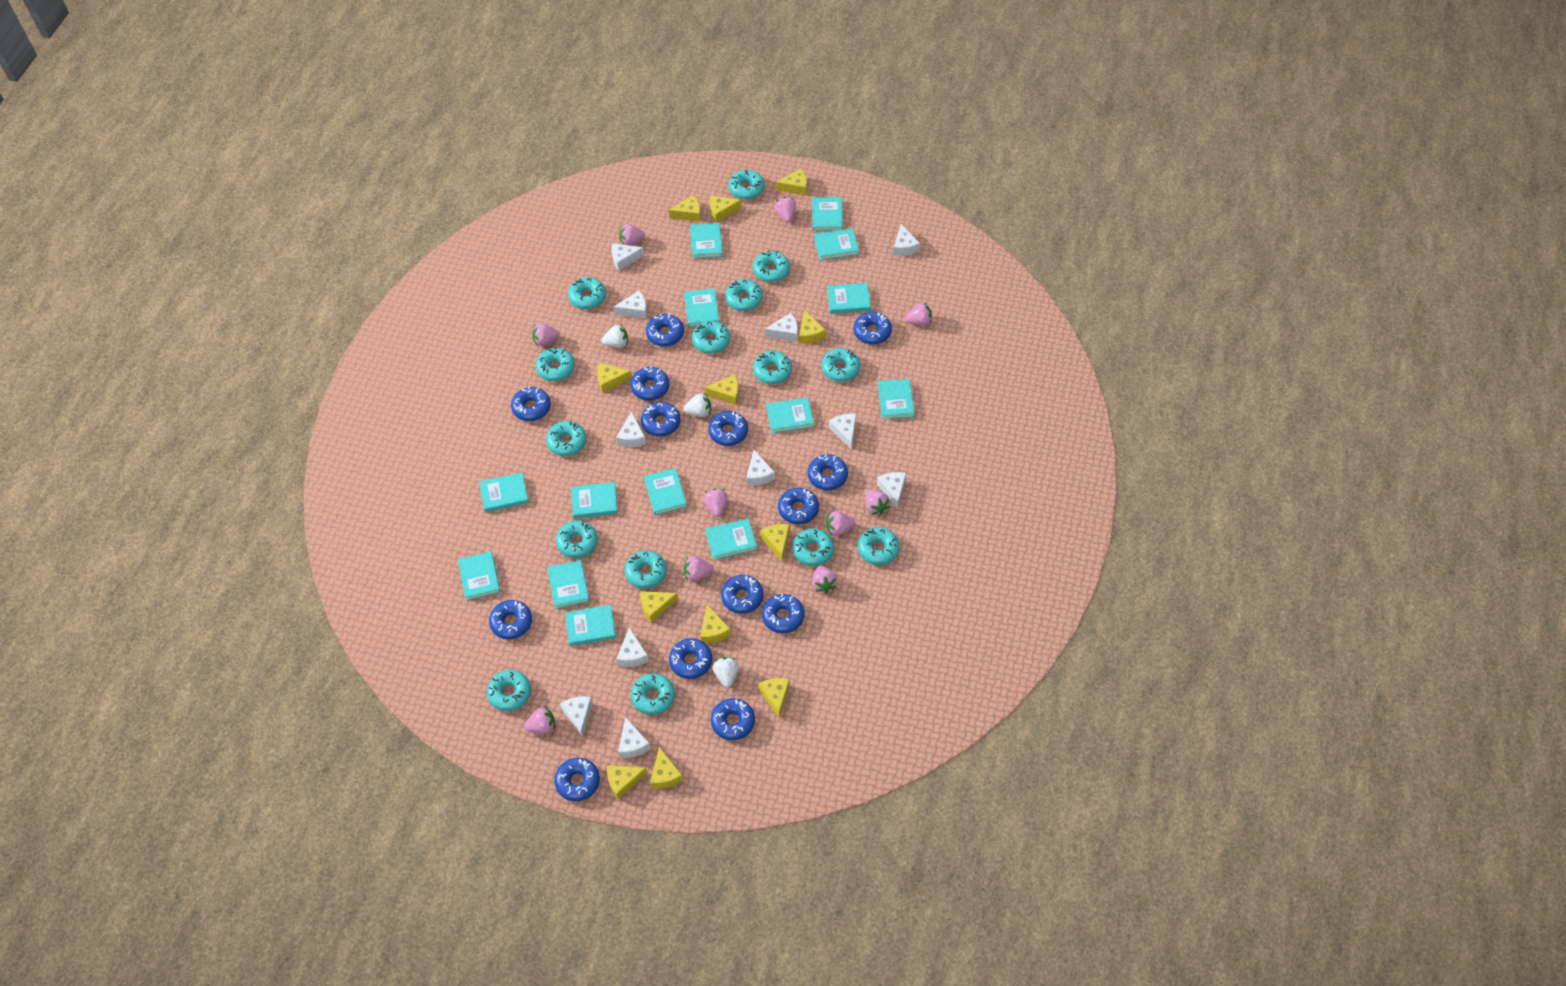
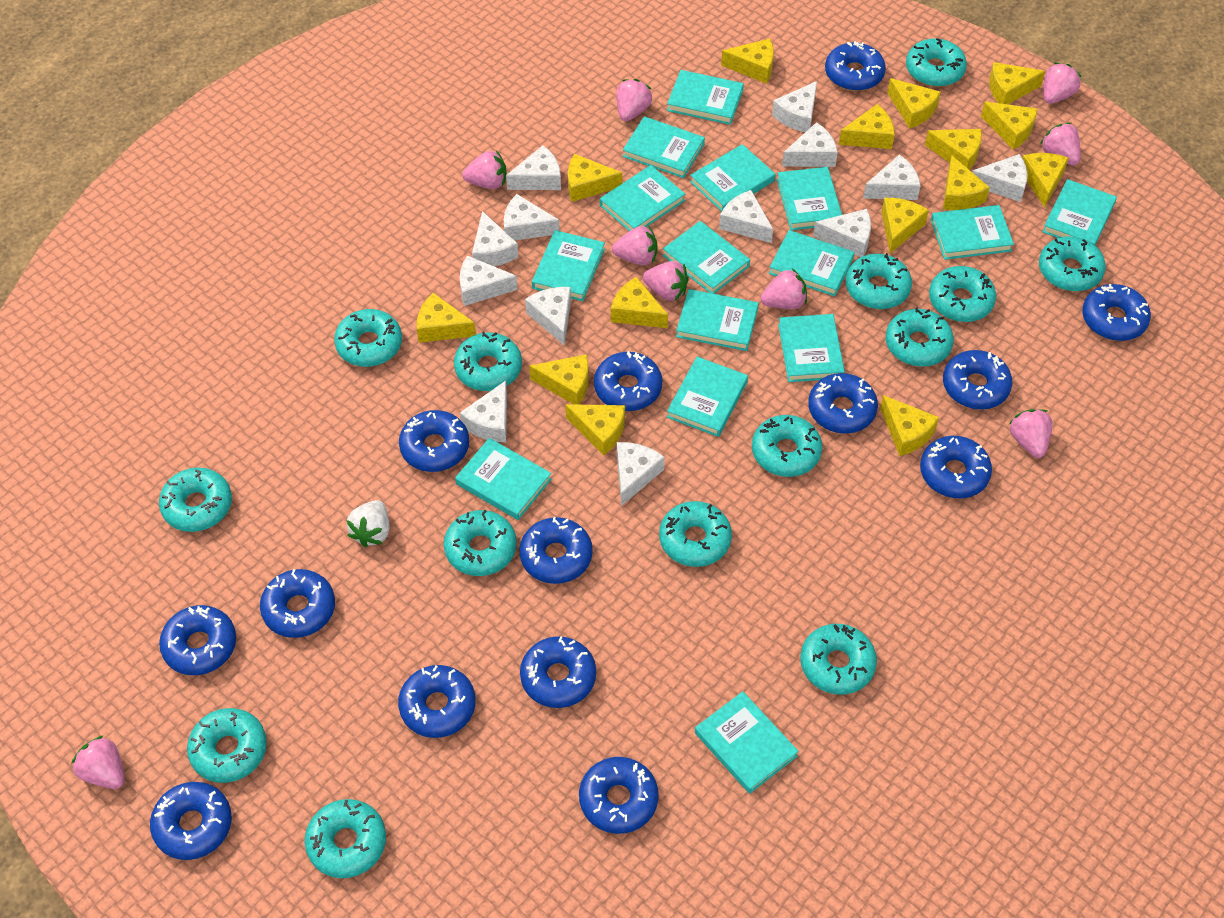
pink strawberry: [524,706,555,733] [532,323,559,346] [619,224,645,246] [683,556,713,581] [703,488,728,517] [775,197,796,223] [812,565,837,593] [826,511,855,536] [865,490,890,515] [905,302,932,326] = 10 -> [71,736,125,789] [462,150,507,189] [612,225,658,265] [617,79,652,121] [643,261,689,301] [760,269,807,309] [1009,409,1052,458] [1040,123,1081,165] [1043,63,1081,104] = 9
turquoise book: [458,551,501,601] [479,472,529,512] [547,560,590,609] [565,605,616,646] [571,482,618,519] [644,468,687,515] [684,288,719,327] [690,223,723,259] [705,519,757,560] [766,398,814,434] [812,197,843,231] [814,228,859,260] [827,283,871,314] [878,379,915,420] = 14 -> [455,438,552,520] [532,230,605,301] [600,165,685,231] [623,116,705,178] [663,221,750,294] [667,70,744,125] [667,357,748,437] [676,289,758,351] [690,144,775,211] [695,691,799,794] [769,230,854,296] [777,167,842,230] [778,314,845,382] [931,205,1014,260] [1042,179,1117,245] = 15
turquoise donut: [487,670,531,711] [536,348,575,381] [546,421,586,456] [556,521,598,558] [568,277,606,309] [625,550,667,589] [631,673,675,715] [692,321,730,354] [725,279,763,311] [729,170,765,200] [753,250,790,282] [753,351,792,384] [792,528,834,566] [821,348,860,382] [858,527,900,565] = 15 -> [159,467,232,532] [187,708,267,783] [305,799,386,878] [334,309,402,367] [444,510,517,576] [454,332,522,391] [659,501,732,567] [752,415,822,477] [800,624,877,695] [846,253,912,309] [886,308,954,367] [906,38,967,87] [929,266,996,322] [1039,236,1106,291] = 14
white cheese: [560,696,593,737] [612,243,644,271] [613,291,647,318] [616,412,646,447] [617,628,649,667] [618,717,651,758] [746,450,775,486] [765,313,798,342] [829,414,856,449] [877,472,906,509] [893,224,920,256] = 11 -> [460,255,518,306] [460,381,507,442] [472,211,518,266] [504,194,560,240] [506,145,561,190] [525,287,571,346] [617,442,665,506] [719,190,773,243] [772,81,817,132] [782,122,838,167] [813,209,871,257] [863,154,921,200] [972,154,1028,202] = 13
white strawberry: [601,324,628,348] [684,393,711,417] [712,657,739,688] = 3 -> [346,500,390,547] = 1
yellow cheese: [597,363,632,393] [607,765,647,799] [640,591,678,623] [650,747,683,789] [669,195,701,222] [701,605,731,644] [705,375,739,405] [710,195,741,223] [758,678,790,718] [760,524,790,562] [776,169,807,195] [799,310,826,344] = 12 -> [417,293,476,343] [529,354,589,405] [565,404,625,456] [568,154,622,202] [611,277,668,328] [721,39,774,84] [839,104,895,149] [880,395,939,456] [882,198,929,253] [887,78,941,129] [925,129,982,170] [943,156,990,210] [981,102,1038,149] [989,62,1045,104] [1022,153,1069,207] = 15

